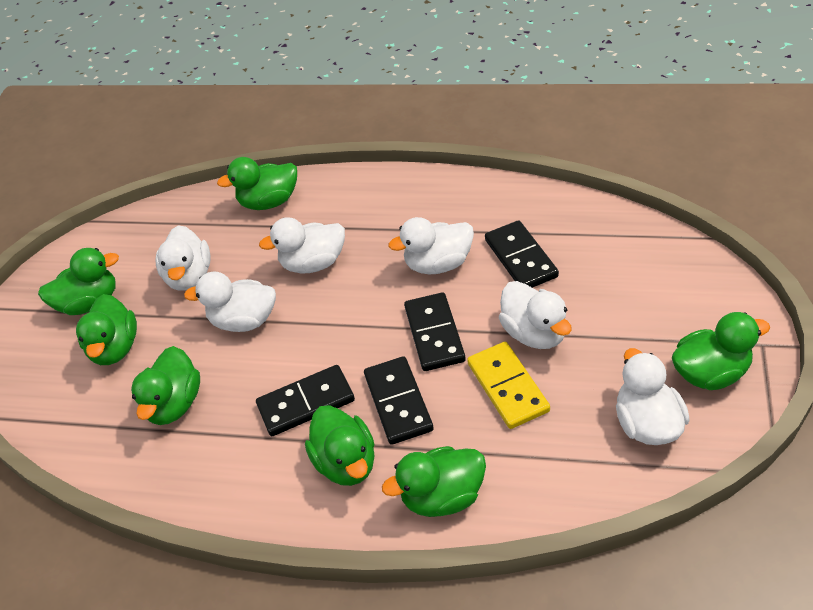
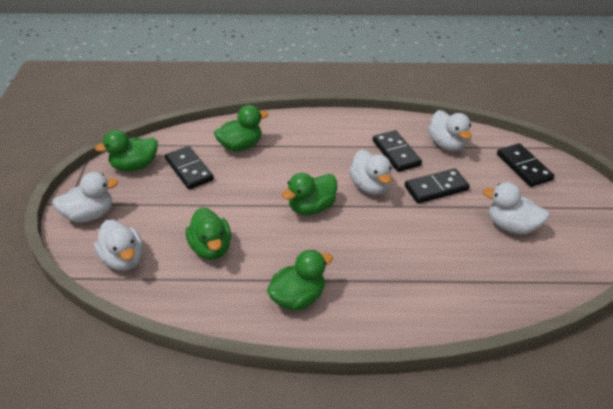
green duck: [38,248,119,315] [76,294,137,365] [131,346,200,425] [217,157,297,210] [305,405,375,486] [382,446,486,517] [672,312,770,390] = 7 -> [95,130,158,171] [186,207,231,260] [214,105,268,151] [267,250,333,310] [282,173,337,215] = 5
white duck: [155,225,211,291] [184,272,276,332] [259,217,345,274] [388,217,474,274] [499,281,572,349] [616,348,690,445] = 6 -> [52,172,119,222] [94,220,143,271] [349,149,392,195] [428,110,471,151] [483,182,549,234] = 5
yellow domino: [467,342,550,429] = 1 -> none = 0

